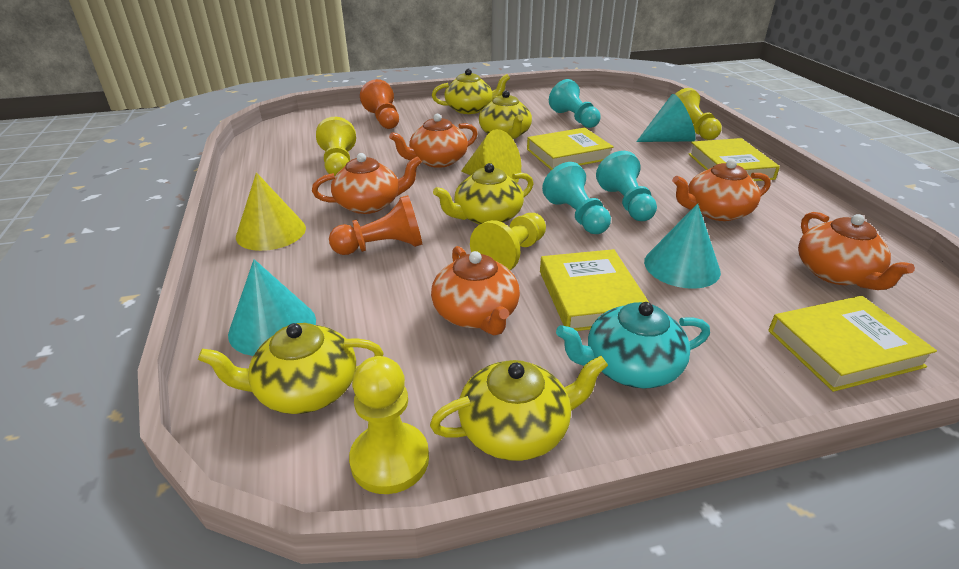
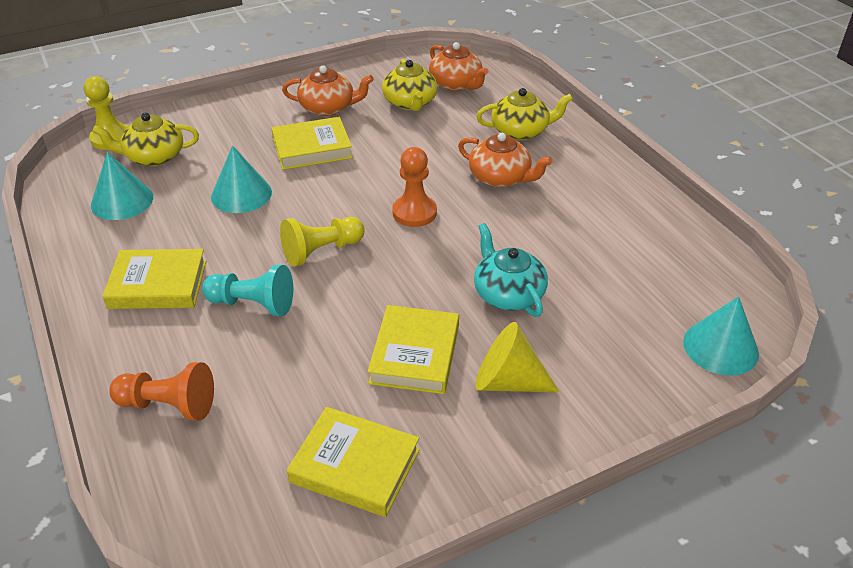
orange teapot: [312,153,422,214] [389,114,478,168] [431,246,520,335] [672,159,771,221] [798,212,915,290] = 5 -> [282,66,374,116] [429,42,488,91] [458,133,552,187] = 3
turquoise pawn: [542,162,611,234] [549,79,600,128] [596,151,657,221] = 3 -> [202,265,293,316] = 1
yellow cone: [236,172,306,251] [461,129,521,183] = 2 -> [476,322,559,392] = 1
yellow pawn: [316,117,356,176] [349,356,429,494] [470,213,546,270] [675,88,722,140] = 4 -> [83,76,128,150] [280,217,365,267] = 2
yellow teapot: [198,323,383,414] [430,356,608,461] [432,69,510,114] [433,163,534,225] [479,90,532,139] = 5 -> [92,113,199,166] [382,59,438,111] [476,88,573,140] = 3

